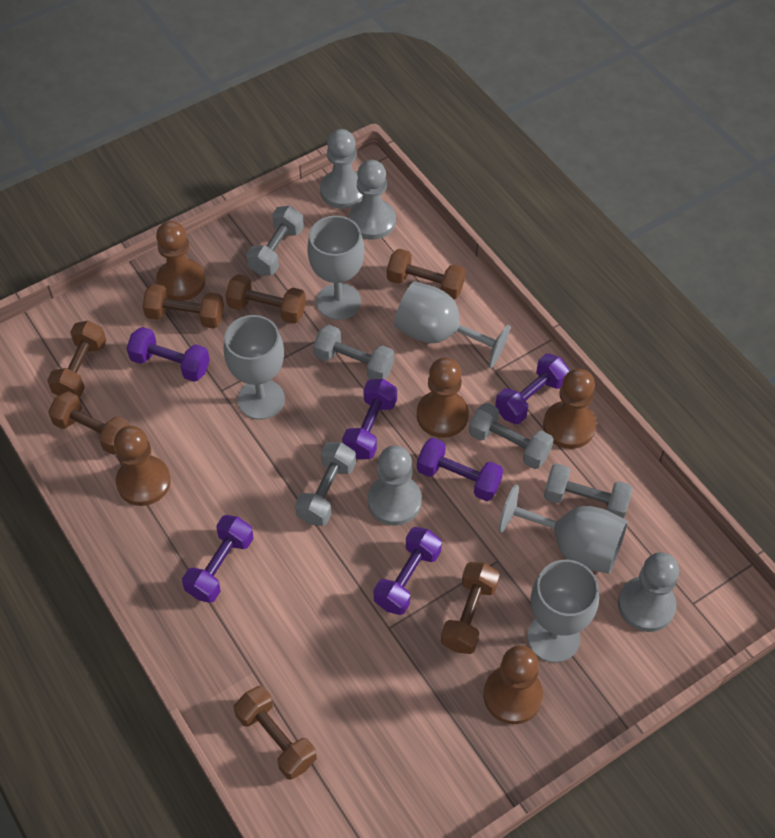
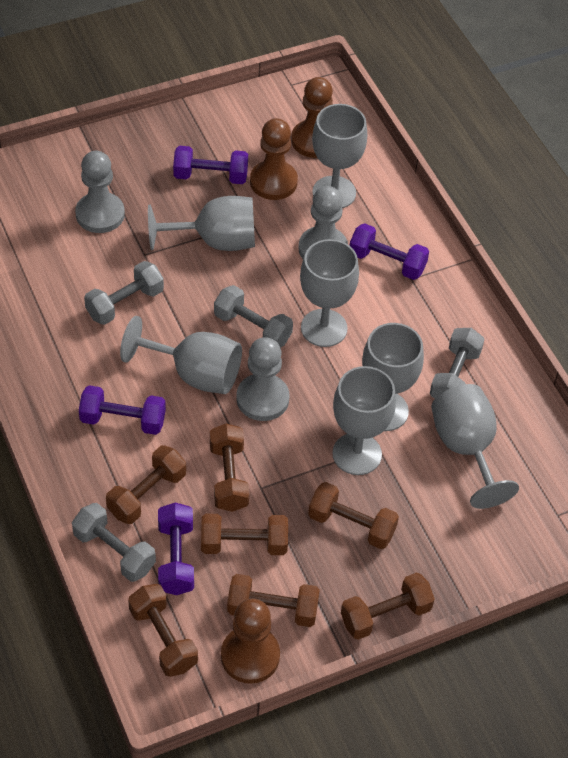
brown pawn: [114,426,171,506] [156,221,206,301] [417,358,469,438] [484,645,543,724] [543,369,596,449] = 5 -> [221,598,280,684] [250,118,298,200] [291,77,333,158] = 3
grey dumbbell: [246,206,304,276] [295,442,356,526] [313,325,394,380] [469,403,554,469] [544,463,633,519] = 5 -> [72,503,156,582] [84,261,164,325] [214,285,293,348] [430,328,484,399] = 4
grey goblet: [224,315,285,420] [307,216,364,320] [394,281,511,368] [499,484,628,574] [527,560,599,663] = 5 -> [120,316,242,394] [148,196,255,251] [300,239,359,347] [312,104,367,208] [332,366,396,475] [362,323,424,431] [431,384,519,509] = 7
grey pawn: [320,129,363,209] [349,160,396,240] [368,445,422,526] [618,552,679,632] = 4 -> [75,151,125,233] [237,337,290,421] [299,186,348,259] = 3
purple dumbbell: [126,327,210,382] [182,515,254,603] [342,379,397,459] [374,527,442,615] [417,438,503,501] [495,354,570,424] = 6 -> [79,385,166,435] [158,502,194,595] [173,146,248,184] [350,223,429,280] = 4

